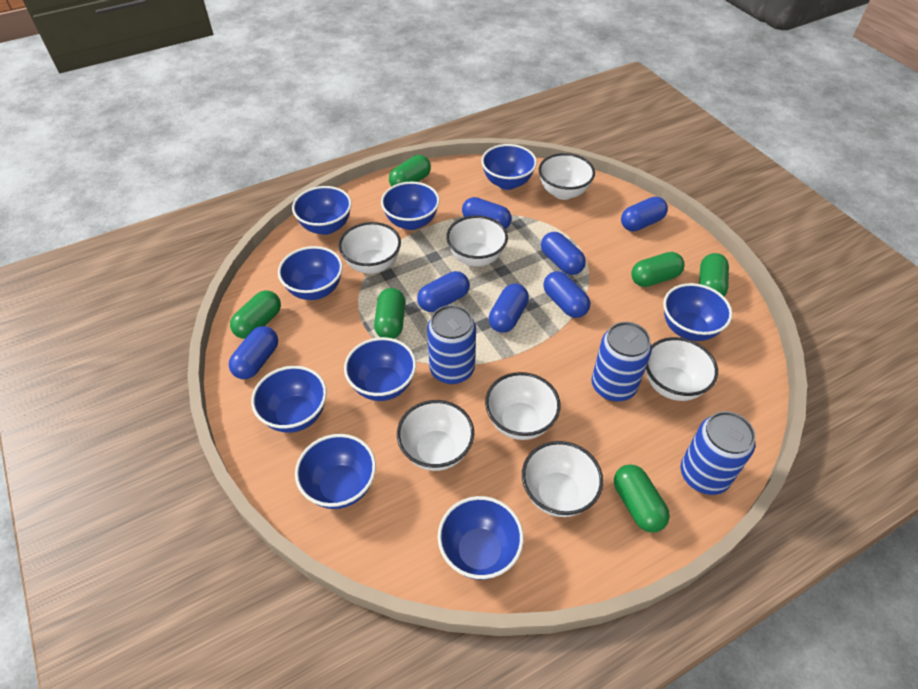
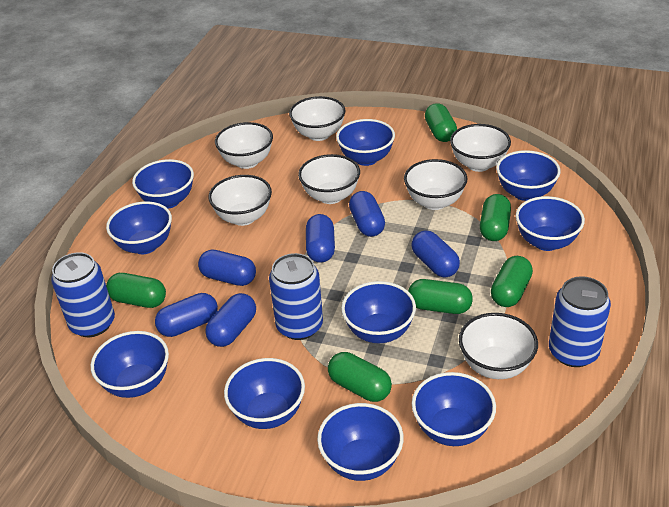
blue bowl: [251,366,327,433] [278,246,343,300] [292,186,352,235] [295,434,376,509] [344,337,416,401] [381,182,440,230] [438,496,524,580] [481,144,537,190] [663,283,733,341] = 9 -> [91,331,169,398] [106,201,172,254] [132,159,194,209] [224,358,305,429] [317,403,404,481] [336,119,395,166] [341,281,416,343] [412,372,496,446] [496,150,560,201] [516,196,585,251] = 10
blue capsule: [229,326,278,379] [417,271,470,312] [462,197,511,229] [489,284,529,333] [541,232,586,275] [543,271,590,318] [621,196,668,231] = 7 -> [155,293,218,337] [198,250,256,286] [205,293,256,347] [306,214,335,263] [349,191,385,237] [411,230,460,277] = 6

